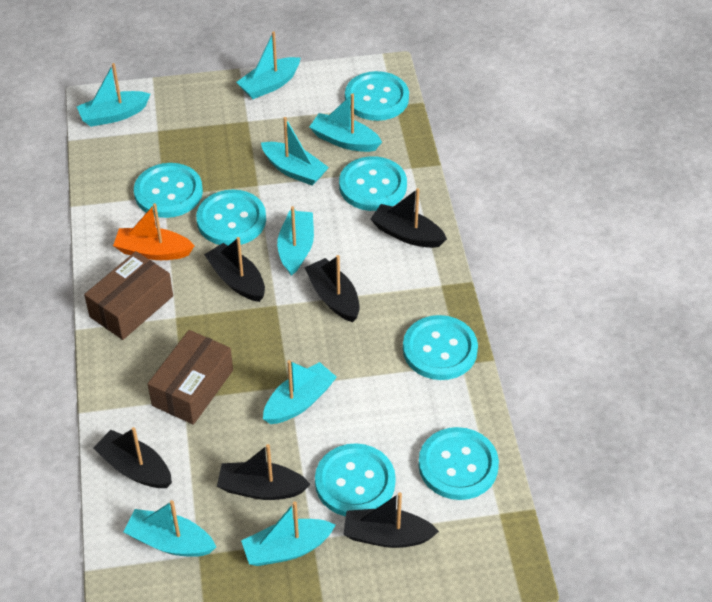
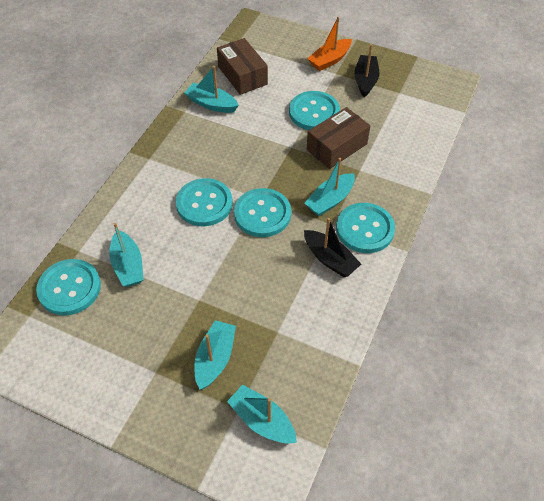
black boat: [93,427,172,488] [204,237,265,302] [217,444,310,500] [304,255,360,322] [343,492,439,548] [371,188,447,248] = 6 -> [304,218,361,277] [354,44,379,97] = 2
turquoise boat: [77,63,150,127] [123,500,216,557] [236,31,301,99] [241,501,335,566] [261,117,329,186] [263,360,337,424] [277,206,314,276] [309,93,382,152] = 8 -> [109,223,144,287] [185,66,239,113] [195,320,236,390] [227,385,297,443] [304,158,355,216] = 5
turquoise button: [134,163,203,218] [196,190,266,246] [315,443,396,516] [339,156,407,211] [345,71,409,121] [403,315,478,380] [418,427,499,500] = 7 -> [36,259,101,316] [176,178,233,226] [234,188,291,237] [289,91,340,130] [336,203,395,253] = 5

